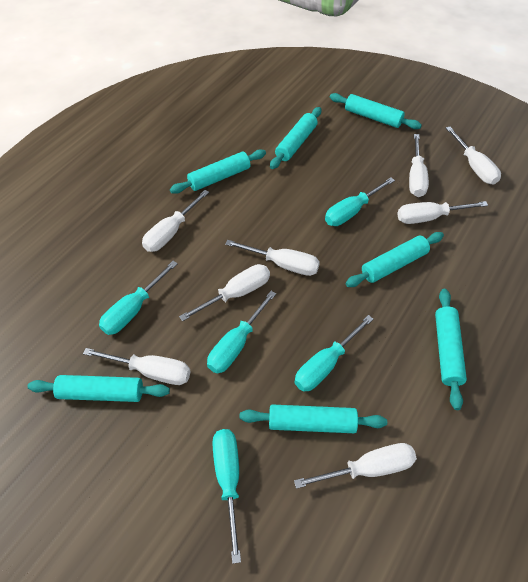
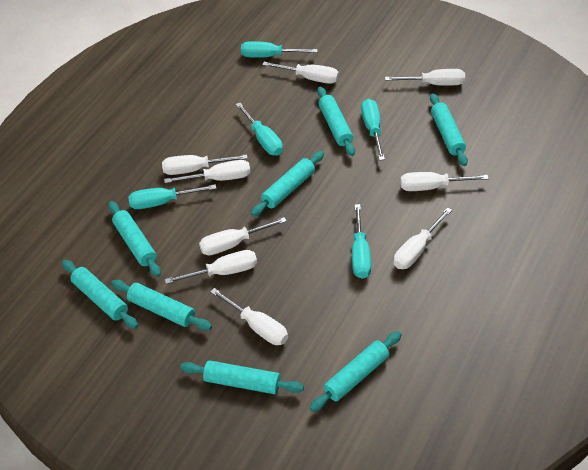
turquoise rolling pin: [27,375,170,402] [170,149,266,194] [239,404,387,433] [270,107,322,169] [330,93,422,129] [346,232,444,287] [435,289,467,410] = 7 -> [62,260,138,329] [109,201,161,277] [111,280,212,331] [180,360,304,394] [251,151,324,217] [310,331,402,412] [317,86,355,156] [430,93,468,166] = 8
white screwdriver: [83,348,191,385] [142,190,209,252] [179,264,270,322] [225,240,320,276] [294,443,417,489] [397,201,488,224] [409,134,429,197] [446,126,501,185] = 8 -> [162,154,248,175] [164,160,251,183] [165,250,257,284] [199,217,287,255] [210,288,288,345] [262,62,339,84] [385,69,465,86] [394,207,452,269] [400,172,489,191] = 9

